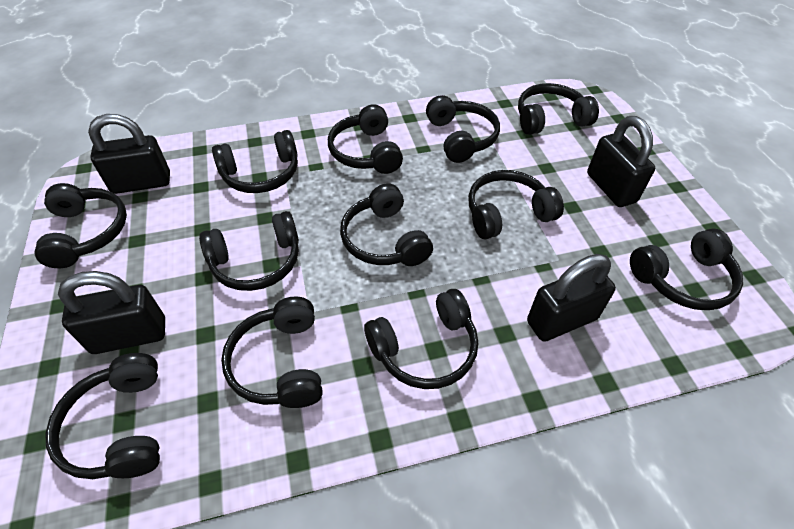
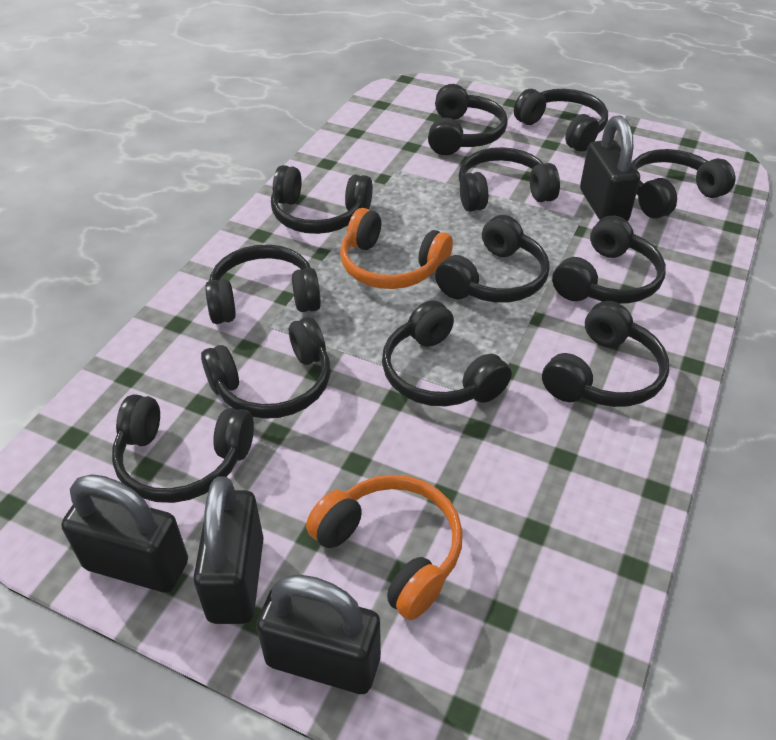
orange headphones: none = 0 -> [306,475,463,620] [340,208,453,289] = 2

